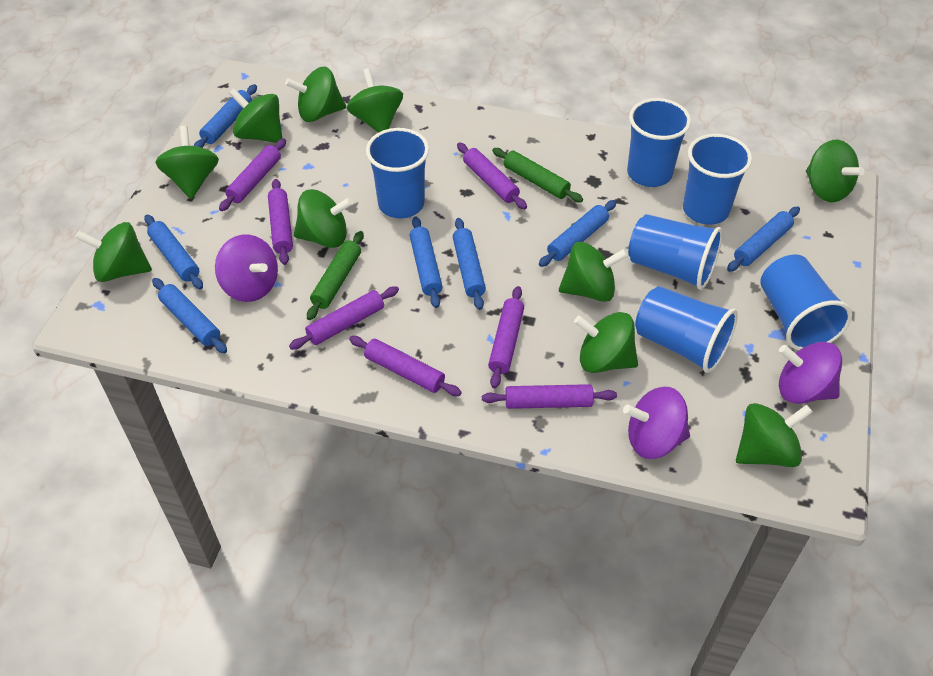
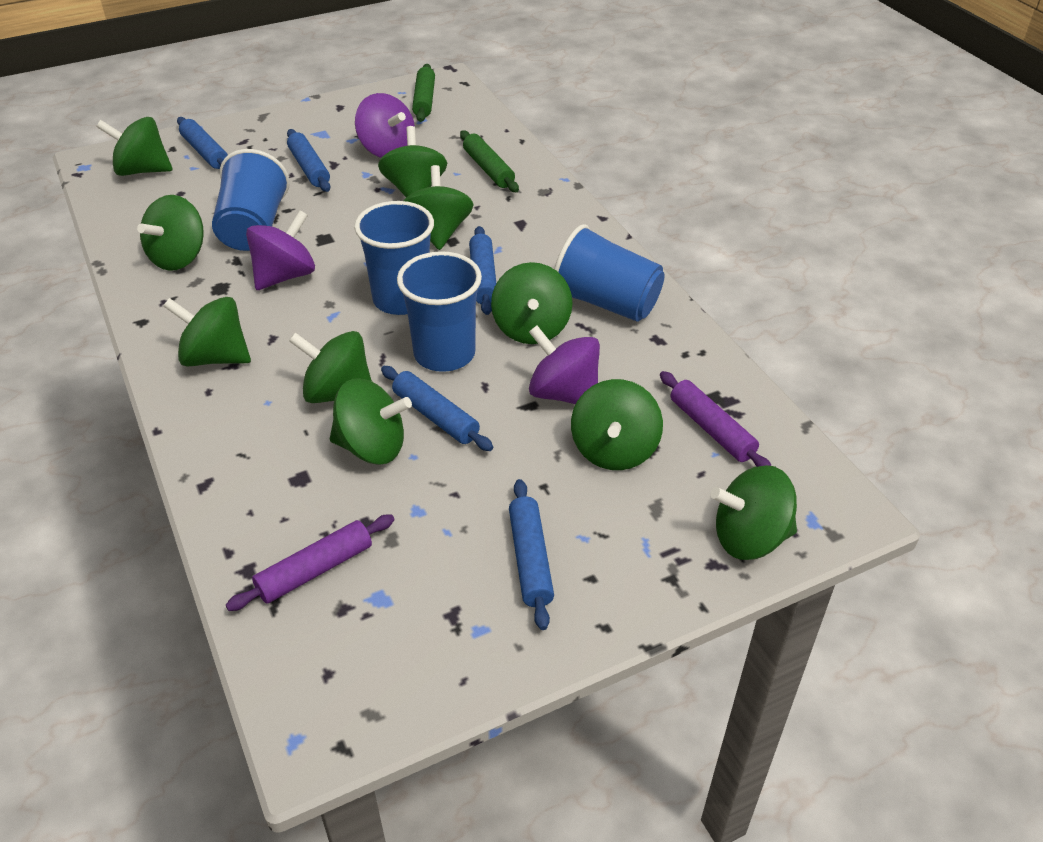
blue cup: [366,128,429,218] [627,98,691,187] [628,214,723,290] [635,286,738,373] [683,134,752,225] [760,255,852,350] = 6 -> [212,149,290,251] [354,201,434,315] [397,251,482,372] [554,224,665,322] = 4
blue rolling pin: [144,215,203,289] [152,278,227,353] [194,84,257,148] [410,217,443,308] [453,218,486,310] [539,200,617,267] [727,206,800,272] = 7 -> [177,117,228,169] [287,129,330,192] [381,366,493,451] [469,226,496,315] [509,479,554,630] = 5
purple rolling pin: [219,138,286,211] [268,179,293,265] [289,286,399,350] [349,336,462,396] [457,142,527,209] [482,384,617,409] [488,286,524,388] = 7 -> [226,515,395,611] [660,371,771,467] = 2

